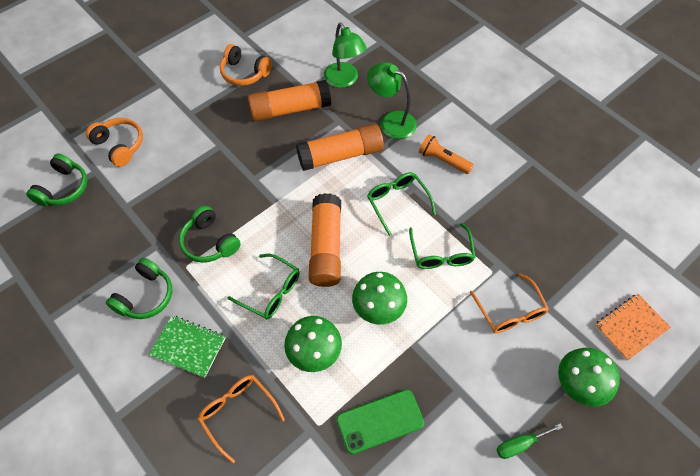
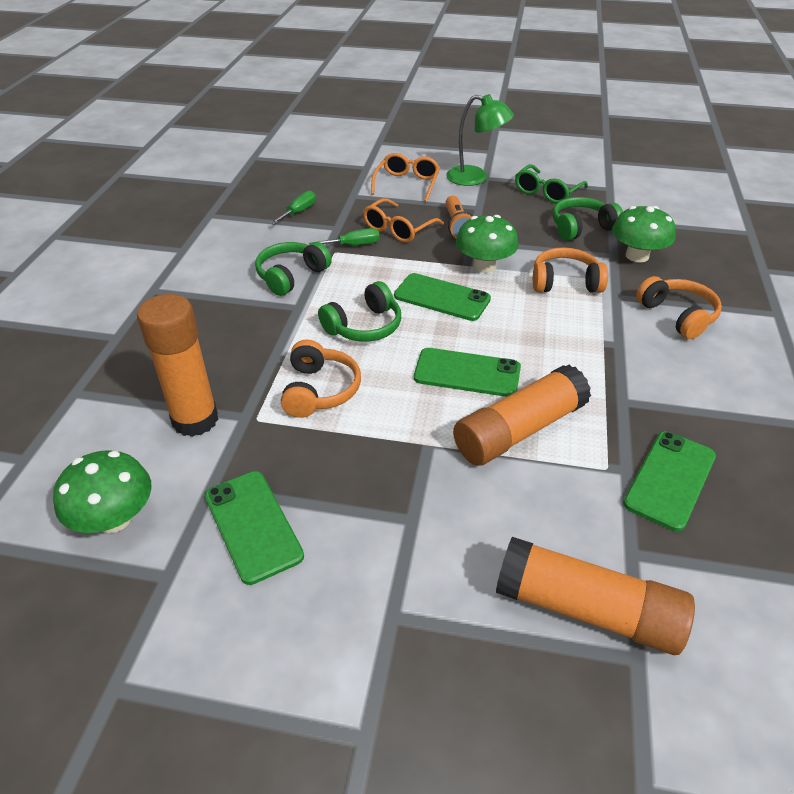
green glasses: [227,254,300,319] [367,172,436,236] [409,223,475,269] = 3 -> [515,164,588,204] = 1
green lamp: [324,23,367,88] [367,62,417,139] = 2 -> [446,94,514,186] = 1
green notebook: [149,315,226,378] = 1 -> none = 0
green phone: [337,389,424,454] = 1 -> [205,471,304,585] [394,273,491,321] [414,348,521,397] [623,431,716,532] = 4
green screwdriver: [496,423,563,459] = 1 -> [270,191,316,224] [309,228,380,245] = 2
orange headphones: [86,118,143,167] [220,44,272,86] = 2 -> [281,339,361,418] [533,247,608,293] [636,276,722,339] = 3
orange notebook: [595,294,671,361] = 1 -> none = 0

